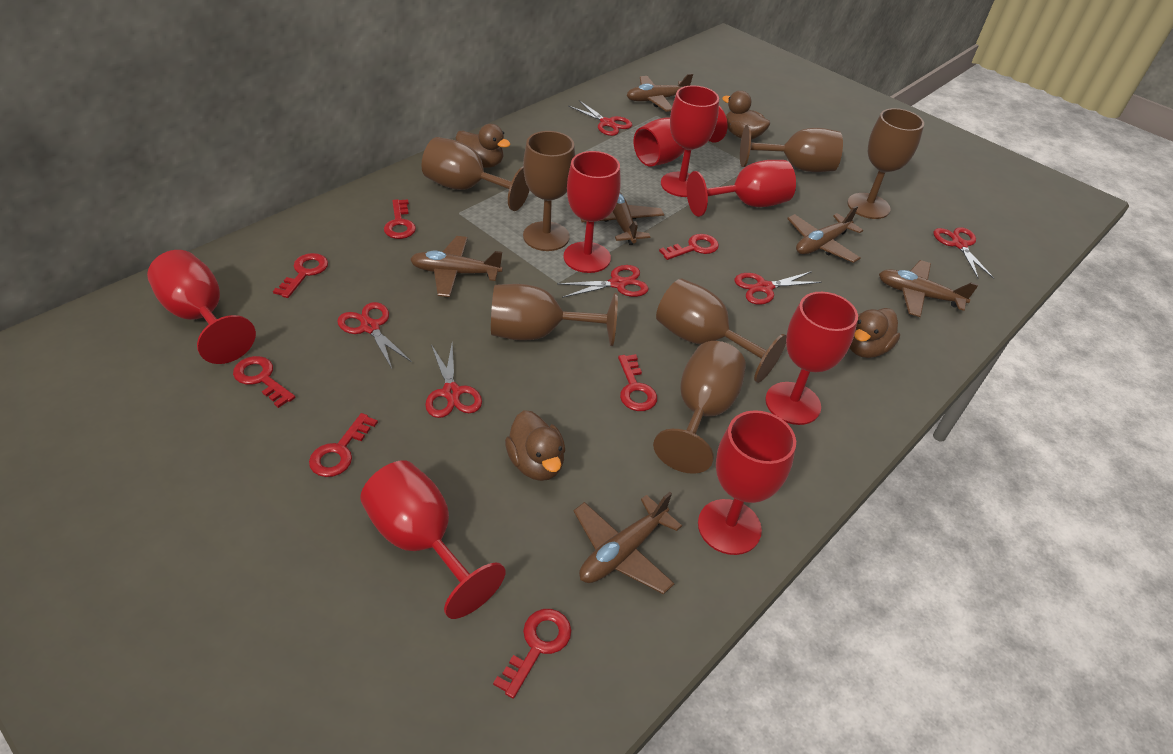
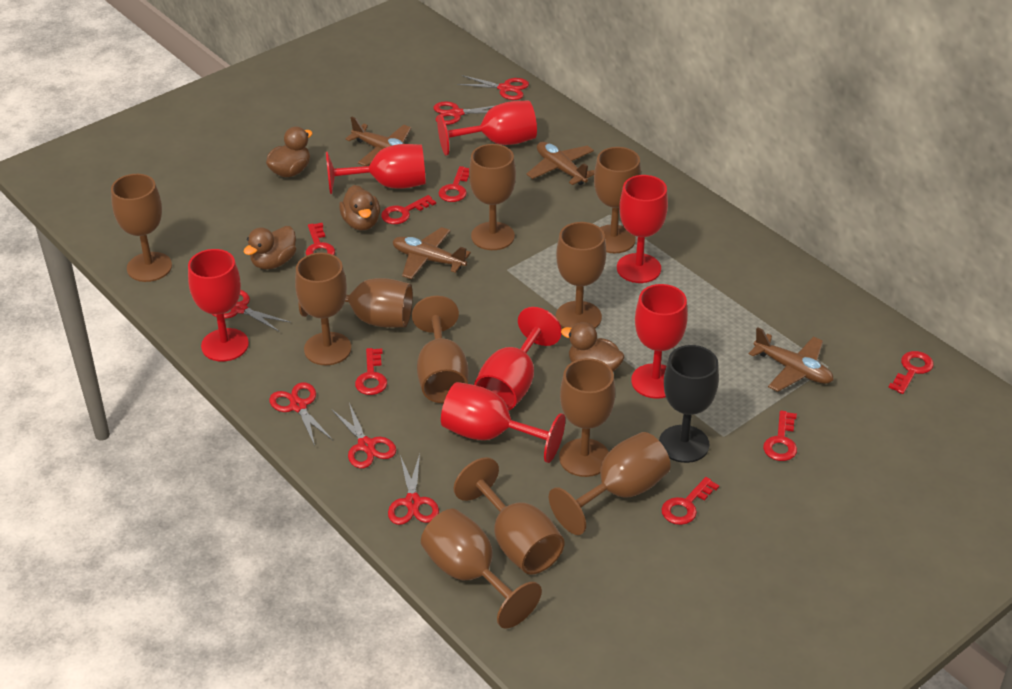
black goblet: none = 0 -> [659,345,719,463] = 1
brown goblet: [422,137,530,211] [491,284,618,346] [523,131,575,251] [653,341,746,474] [656,278,787,383] [740,124,843,172] [847,108,924,219] = 7 -> [111,174,172,282] [295,253,351,365] [298,278,413,328] [412,296,468,403] [421,509,542,628] [454,457,565,575] [469,144,516,250] [549,432,671,535] [556,222,606,328] [559,358,615,477] [594,147,641,253] = 11
brown plane: [410,236,503,297] [573,492,682,594] [580,192,664,245] [627,73,693,112] [787,206,863,263] [879,260,978,317] = 6 -> [345,117,411,166] [393,227,471,279] [526,142,595,185] [749,327,834,392] = 4
red goblet: [147,250,256,364] [360,460,505,619] [564,151,620,273] [633,106,728,167] [661,85,719,197] [687,160,796,217] [698,410,796,555] [765,292,858,425] = 8 -> [188,249,249,361] [326,144,426,194] [437,100,537,155] [441,382,565,463] [474,307,562,410] [617,175,668,283] [631,284,688,399] = 7

